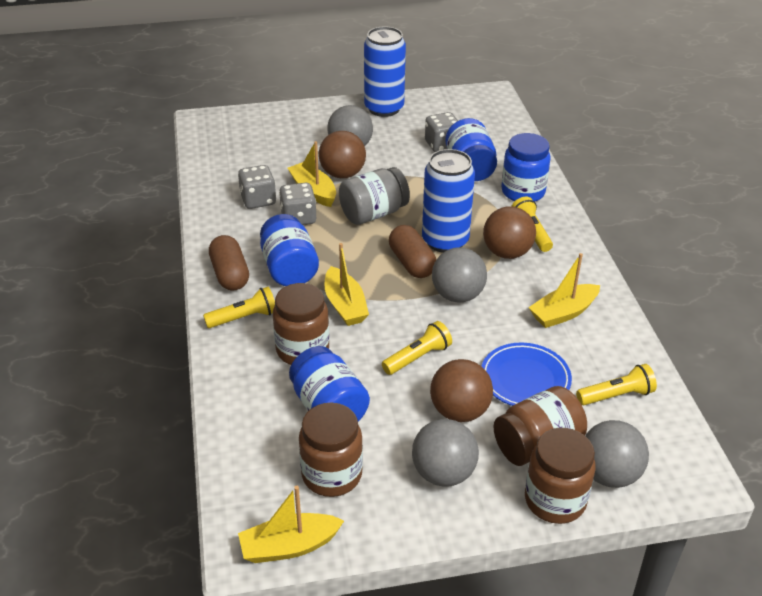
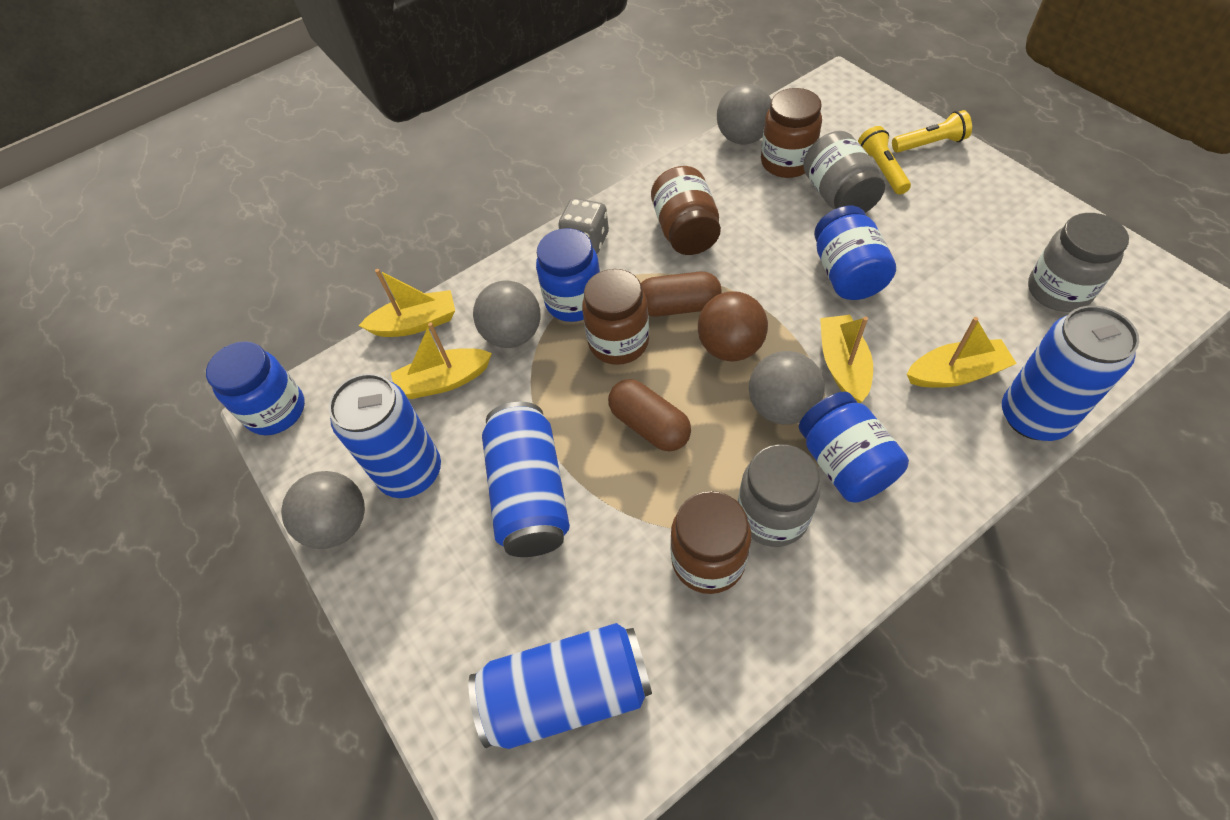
blue can: [364,26,406,117] [422,149,475,253] = 2 -> [329,373,441,498] [468,623,652,749] [482,402,570,557] [1002,306,1139,441] = 4
blue plate: [481,343,572,406] = 1 -> none = 0
brown ball: [319,131,366,178] [430,359,493,422] [483,206,536,259] = 3 -> [698,291,768,361] = 1
grey dice: [238,165,276,209] [279,183,316,225] [425,112,458,152] = 3 -> [558,198,609,254] = 1
grey jar: [339,167,410,225] = 1 -> [738,444,821,547] [803,131,885,213] [1028,213,1129,312] = 3
yellow flashlight: [203,287,275,328] [382,321,452,375] [511,197,553,252] [576,364,657,405] = 4 -> [858,126,911,195] [892,110,972,153] = 2

